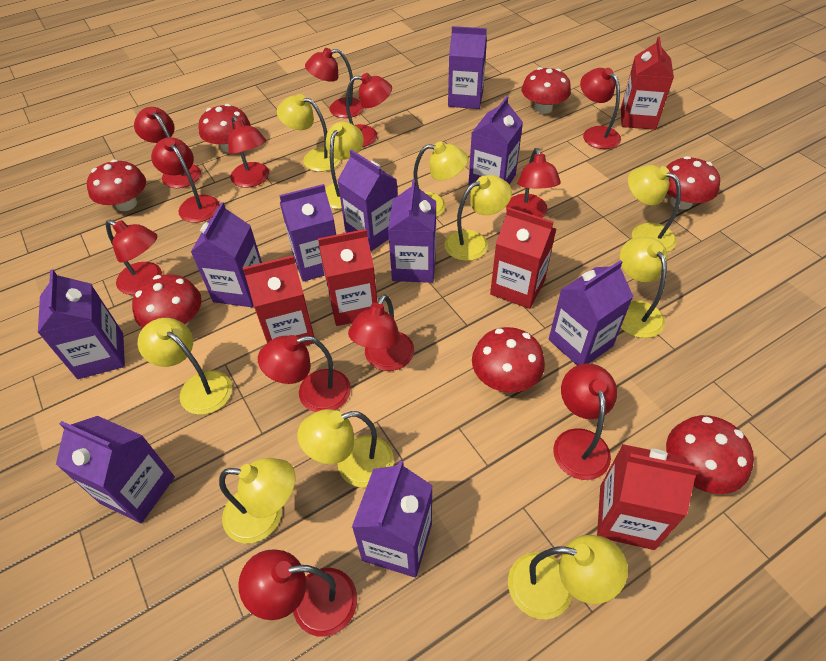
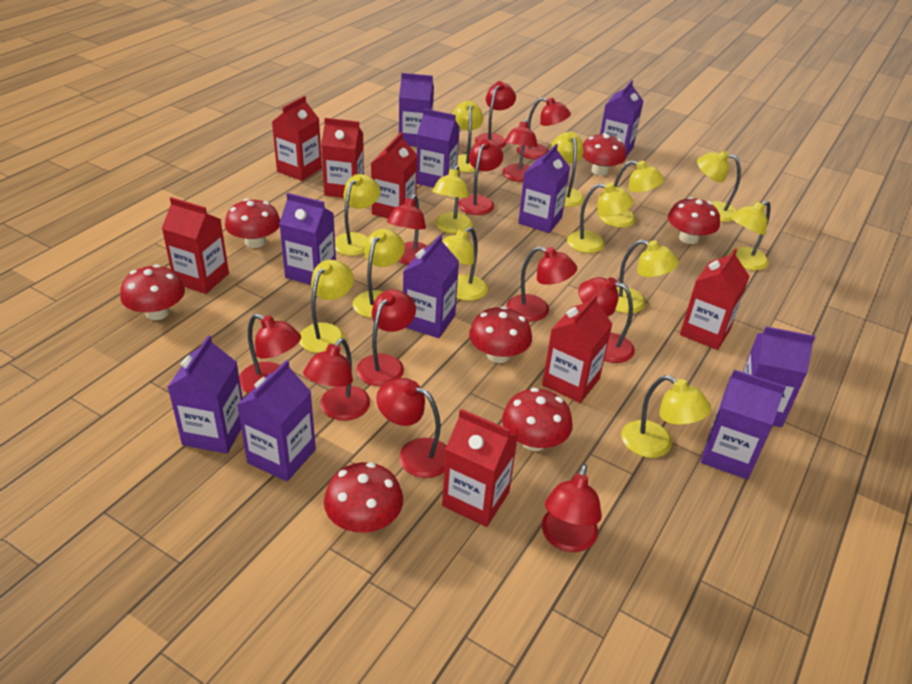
red carton: [243,255,315,346] [318,229,377,326] [490,207,556,309] [597,444,699,550] [621,37,674,130] = 5 -> [162,197,229,294] [272,96,322,181] [321,118,364,198] [371,133,418,218] [442,409,518,527] [542,294,612,403] [680,248,750,350] = 7
yellow lamp: [138,318,232,415] [219,458,296,543] [277,94,341,172] [297,409,394,488] [325,122,364,209] [413,142,468,217] [444,175,512,261] [508,535,628,619] [620,237,668,338] [628,165,681,252] = 10 -> [299,260,354,353] [335,174,380,256] [353,229,405,318] [432,165,473,234] [442,227,488,301] [452,101,483,172] [551,132,584,207] [567,183,634,253] [599,160,664,228] [615,240,679,313] [621,375,711,458] [697,150,741,222] [730,201,771,270] = 13

